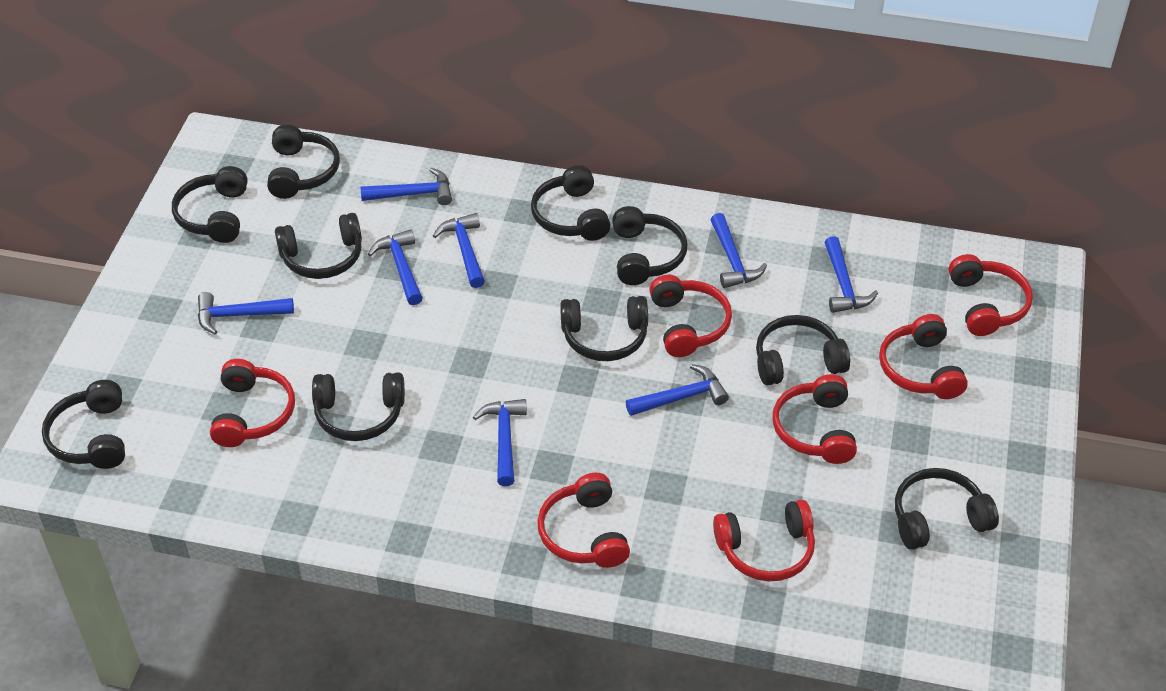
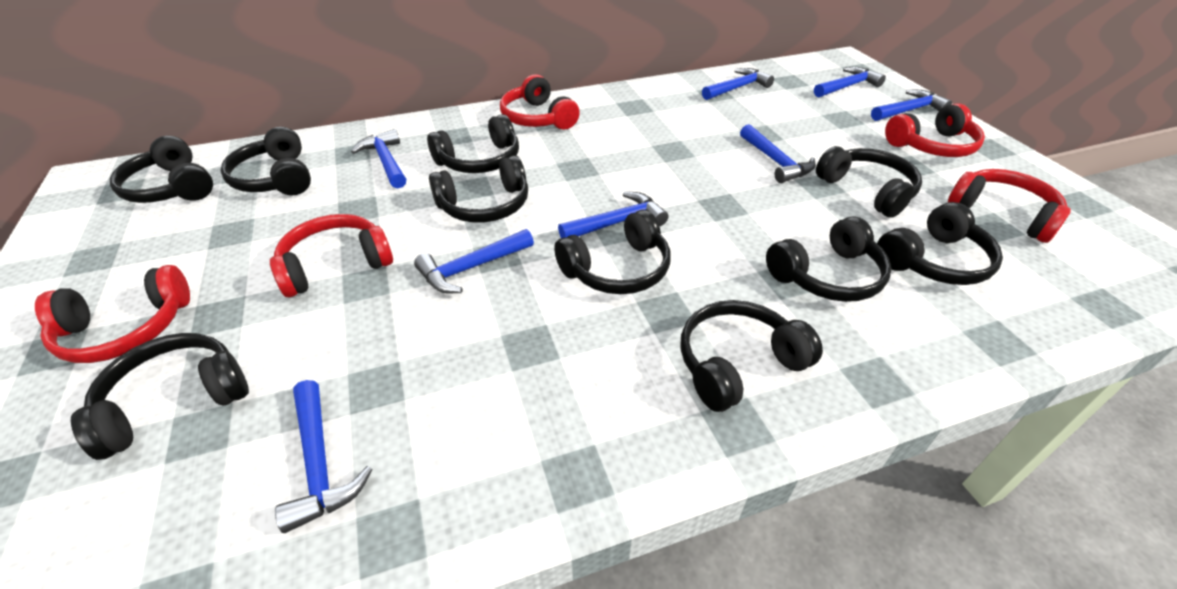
red headphones: [210,359,295,447] [537,473,630,568] [649,275,732,357] [713,500,815,581] [772,374,857,464] [879,314,968,399] [949,254,1033,336] = 7 -> [35,265,190,363] [270,214,393,297] [500,74,580,130] [885,103,985,157] [948,169,1071,243] = 5

